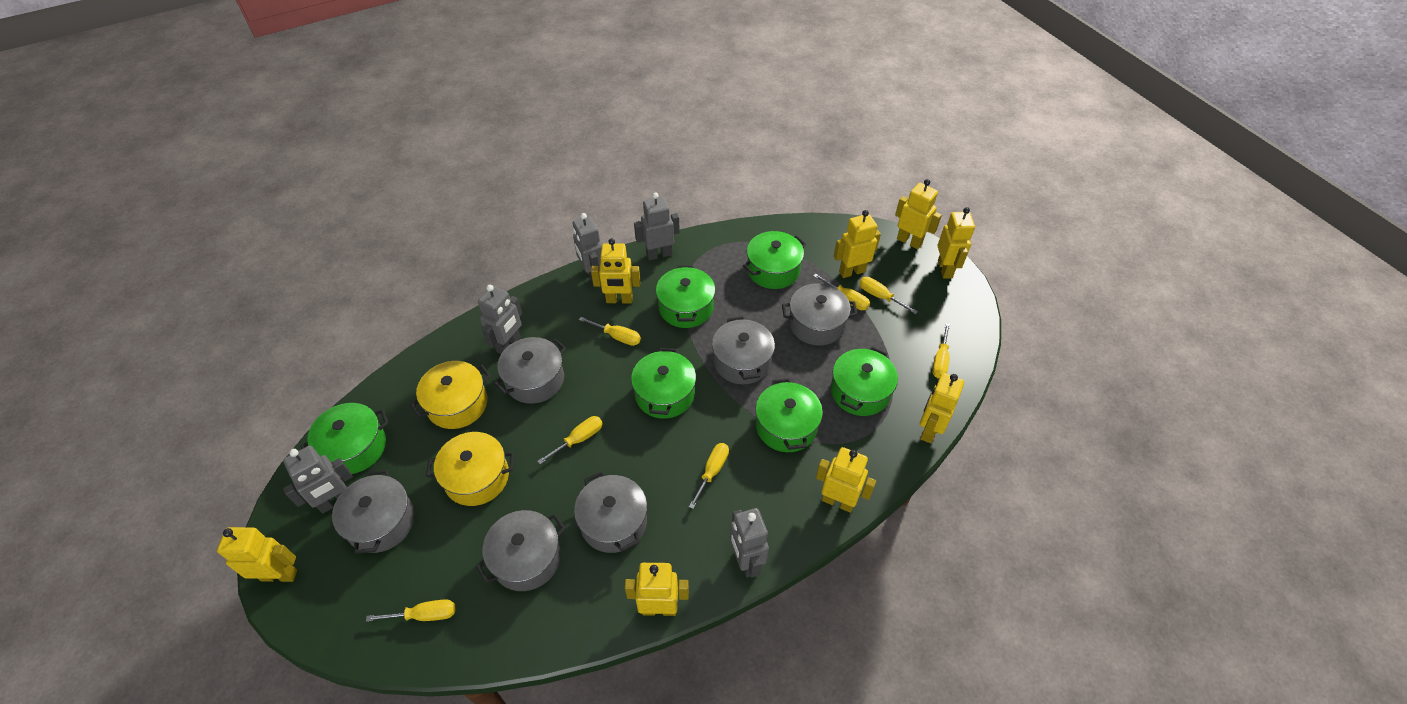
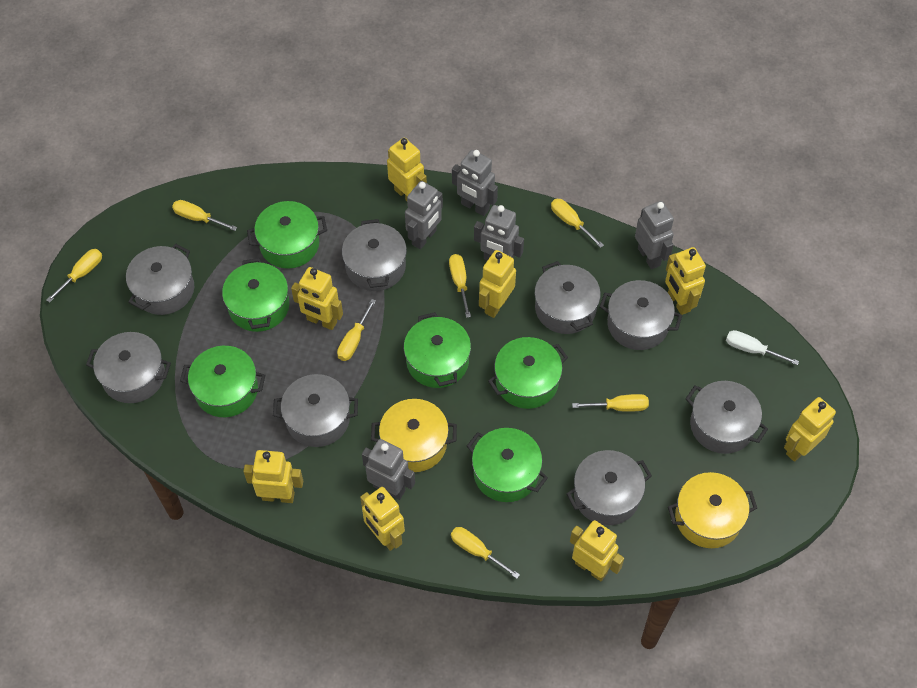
grey pot: [332,470,415,554] [476,510,566,591] [494,337,566,404] [574,471,647,553] [712,316,775,384] [782,283,858,346] = 6 -> [86,332,171,403] [126,244,194,315] [273,374,358,447] [342,219,407,291] [535,261,601,334] [566,450,652,525] [600,280,682,350] [685,381,768,454] = 8
white screwdriver: none = 0 -> [726,330,799,365] = 1

